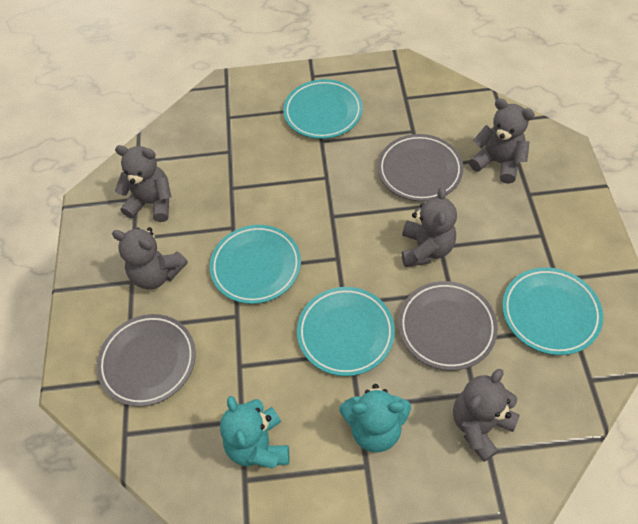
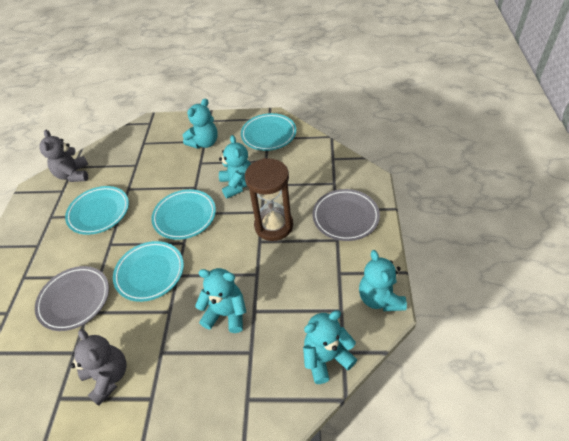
brown hourglass: none = 0 -> [245,158,293,241] = 1
grey plate: [97,314,195,406] [378,134,463,201] [398,281,498,370] = 3 -> [35,266,109,331] [313,189,380,241] = 2
grey teddy bear: [112,227,188,289] [115,145,171,222] [402,187,457,267] [453,369,520,462] [469,98,535,184] = 5 -> [39,130,88,182] [71,329,126,406] = 2
turquoise teddy bear: [220,396,289,469] [339,384,411,452] = 2 -> [183,98,218,149] [195,268,246,333] [219,135,251,198] [303,310,357,384] [359,250,407,311] = 5

